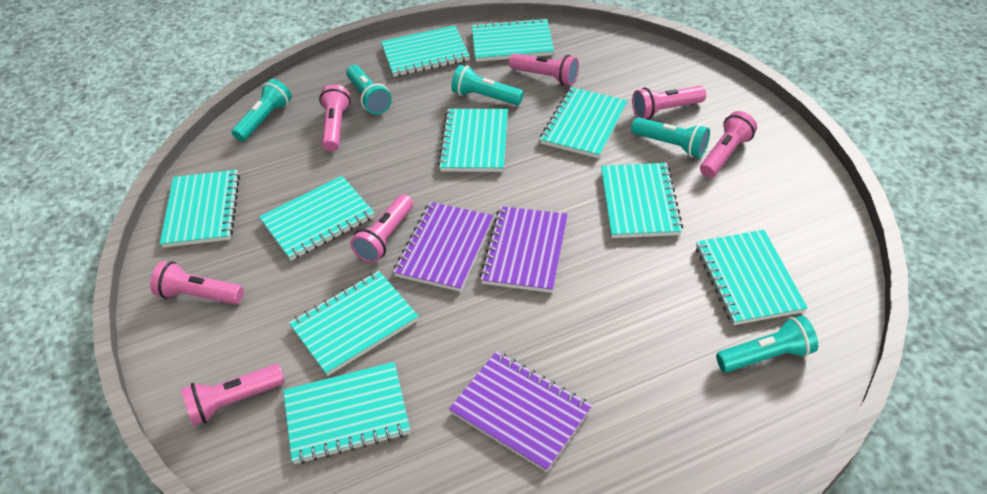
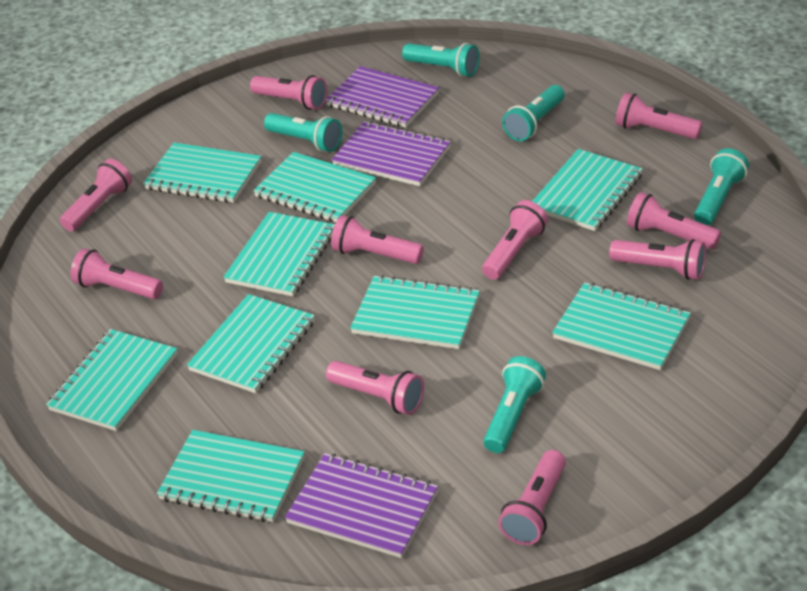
pink flashlight: [150,261,244,304] [181,364,285,426] [319,84,351,151] [350,194,413,263] [509,53,579,86] [632,86,706,120] [700,111,757,177] = 7 -> [60,159,132,232] [71,248,163,299] [250,75,327,110] [326,361,424,415] [331,215,424,264] [482,200,548,280] [498,450,566,545] [609,239,706,280] [615,93,702,139] [627,192,721,249] = 10
turquoise notebook: [160,170,240,248] [259,176,375,261] [283,362,410,464] [289,271,419,376] [381,25,470,77] [438,109,508,172] [472,18,554,62] [540,87,628,158] [601,163,683,238] [696,230,808,325] = 10 -> [46,329,178,431] [143,143,262,203] [157,430,305,522] [187,294,315,393] [223,212,335,296] [253,152,376,222] [350,275,480,349] [532,149,643,231] [552,282,691,370] = 9

